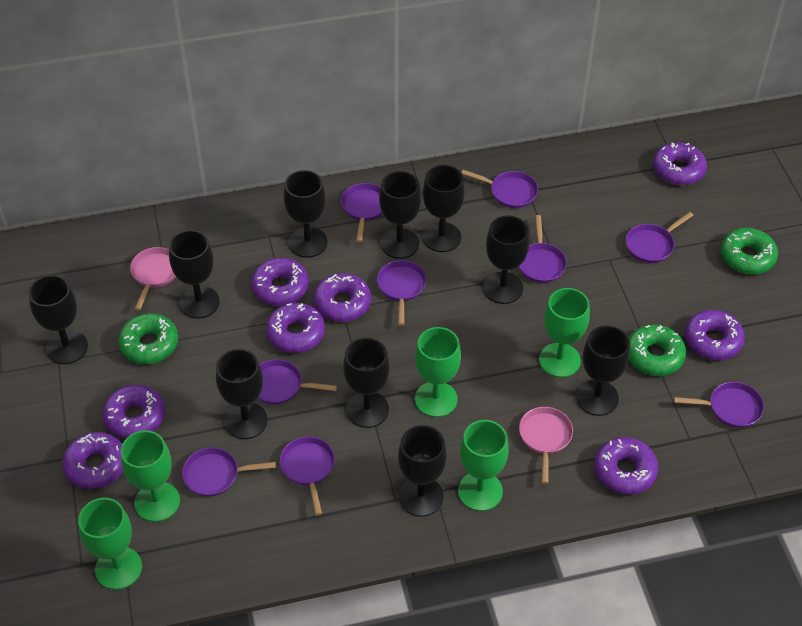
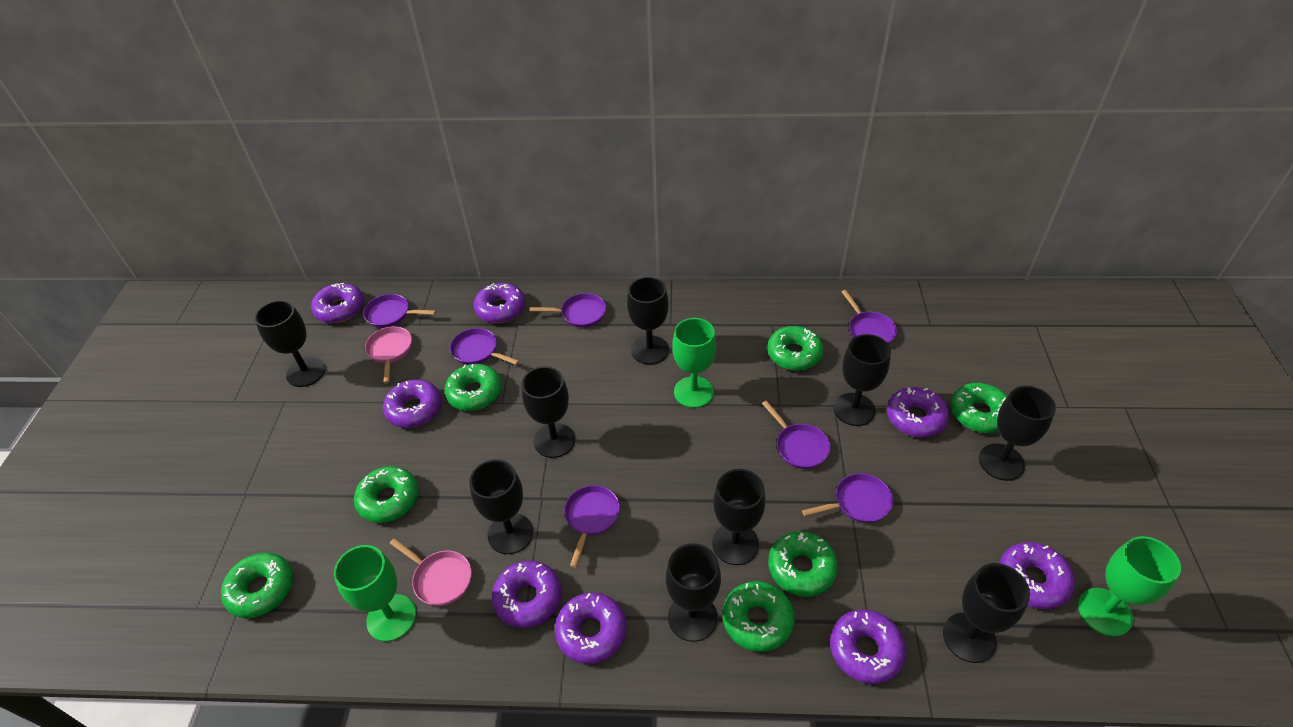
black goblet: [28,275,88,364] [169,230,220,319] [216,349,268,439] [284,170,328,258] [343,337,389,428] [379,171,421,259] [398,425,447,516] [422,165,465,252] [483,216,529,304] [576,326,630,416] = 10 -> [254,300,326,387] [470,459,533,554] [521,366,575,458] [627,277,669,364] [666,543,721,642] [712,469,766,565] [834,334,891,426] [943,563,1030,663] [979,386,1056,481] = 9
green donut: [118,313,178,364] [629,324,686,376] [721,228,778,274] = 3 -> [221,552,293,618] [354,466,419,523] [445,364,502,411] [722,581,795,652] [767,326,824,371] [768,531,838,597] [951,383,1007,433] = 7
green goblet: [78,498,142,590] [121,430,180,522] [415,327,461,417] [458,420,509,511] [539,288,590,378] = 5 -> [334,545,416,642] [672,318,716,408] [1078,536,1181,637] = 3
purple pan: [182,447,276,497] [258,359,337,405] [280,436,335,515] [341,183,382,242] [377,260,427,325] [462,170,538,208] [519,215,567,283] [626,212,694,263] [674,382,764,428] = 9 -> [363,294,436,328] [450,328,519,365] [530,293,606,328] [564,485,620,568] [762,401,830,469] [802,473,893,523] [842,290,897,344] = 7

